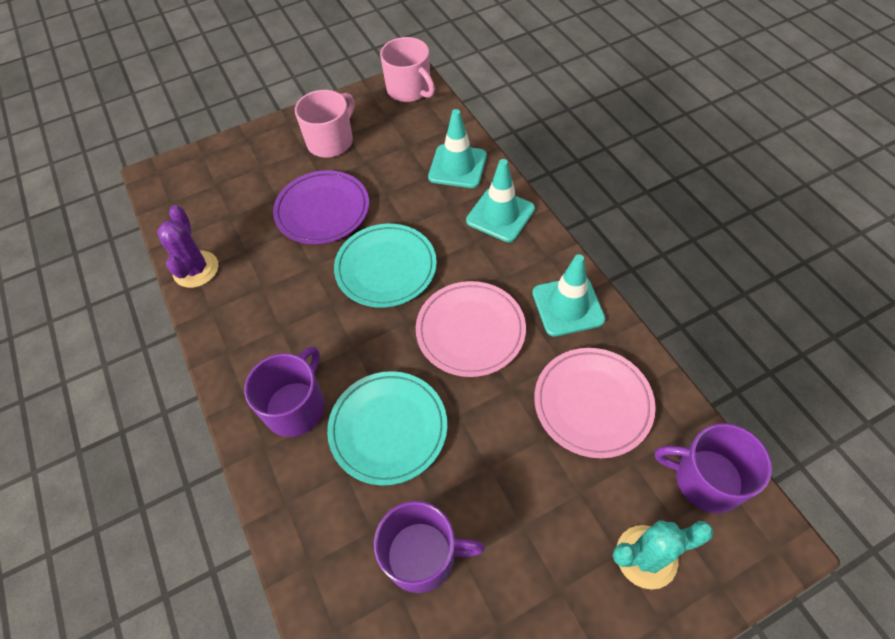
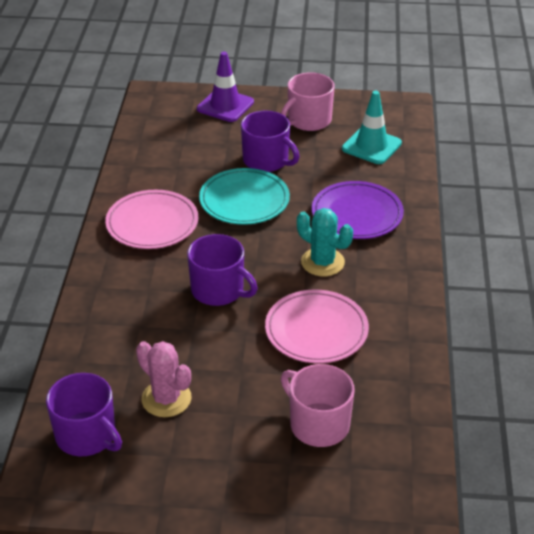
pink cactus: none = 0 -> [136,341,192,417] = 1
purple cactus: [157,205,218,288] = 1 -> none = 0
purple traffic cone: none = 0 -> [197,52,254,122] = 1
turquoise plate: [327,371,447,485] [334,224,437,308] = 2 -> [199,168,290,225] = 1
turquoise traffic cone: [428,109,487,188] [466,159,535,242] [532,254,605,337] = 3 -> [342,91,402,164] = 1

